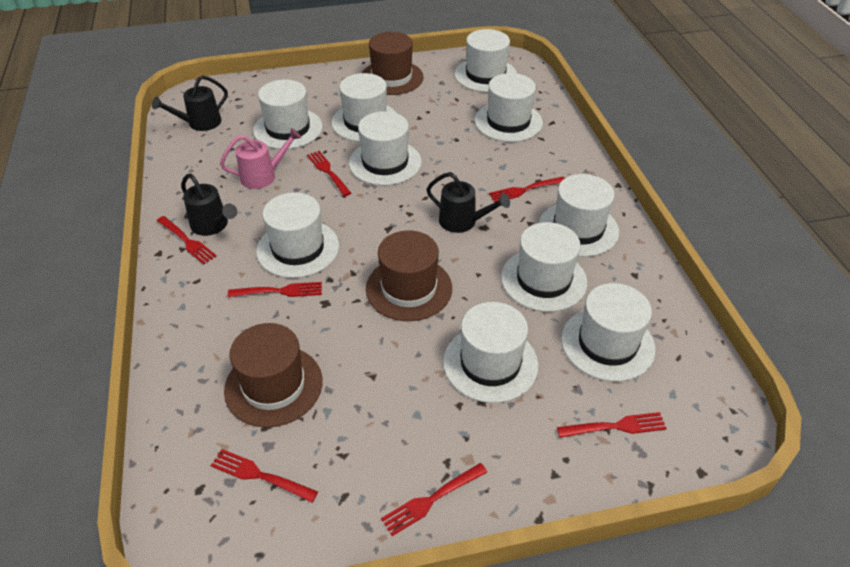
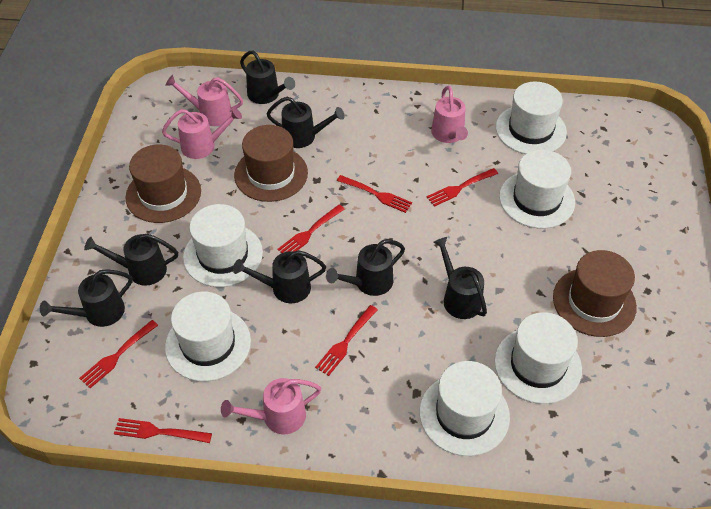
black watering can: [152,75,228,131] [181,174,237,236] [426,172,510,233] = 3 -> [40,269,133,327] [84,234,178,286] [233,250,326,303] [240,51,295,104] [267,97,345,148] [326,239,405,296] [433,237,487,319] = 7
pink watering can: [220,128,301,189] = 1 -> [162,108,242,159] [165,75,243,126] [221,378,322,434] [431,86,468,143] = 4
red fork: [157,216,217,265] [210,449,318,503] [228,282,322,297] [307,151,351,196] [381,463,487,536] [489,177,565,203] [557,412,667,438] = 7 -> [79,320,158,388] [114,418,212,443] [277,205,345,253] [315,305,378,376] [337,175,412,213] [426,168,498,207] = 6
white hat: [253,80,323,149] [256,193,339,278] [331,73,396,142] [349,111,422,186] [443,302,538,403] [454,29,517,92] [475,73,543,142] [501,222,587,312] [539,174,619,257] [561,283,655,382] = 10 -> [165,292,251,381] [183,204,263,287] [419,361,510,456] [494,312,582,404] [496,82,567,154] [499,150,575,229] = 6

